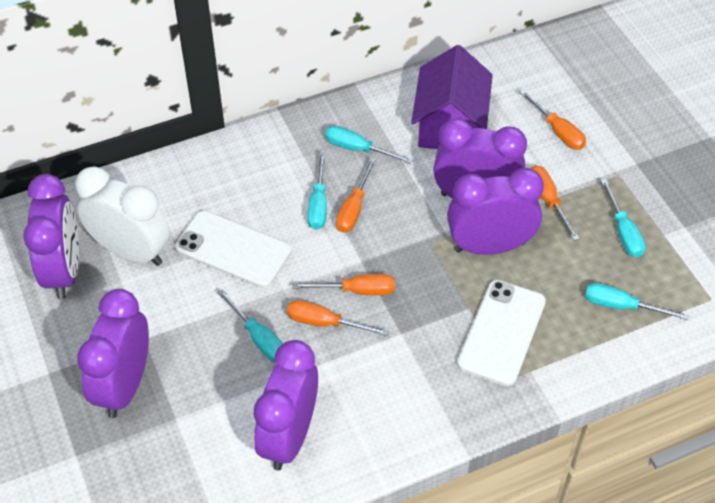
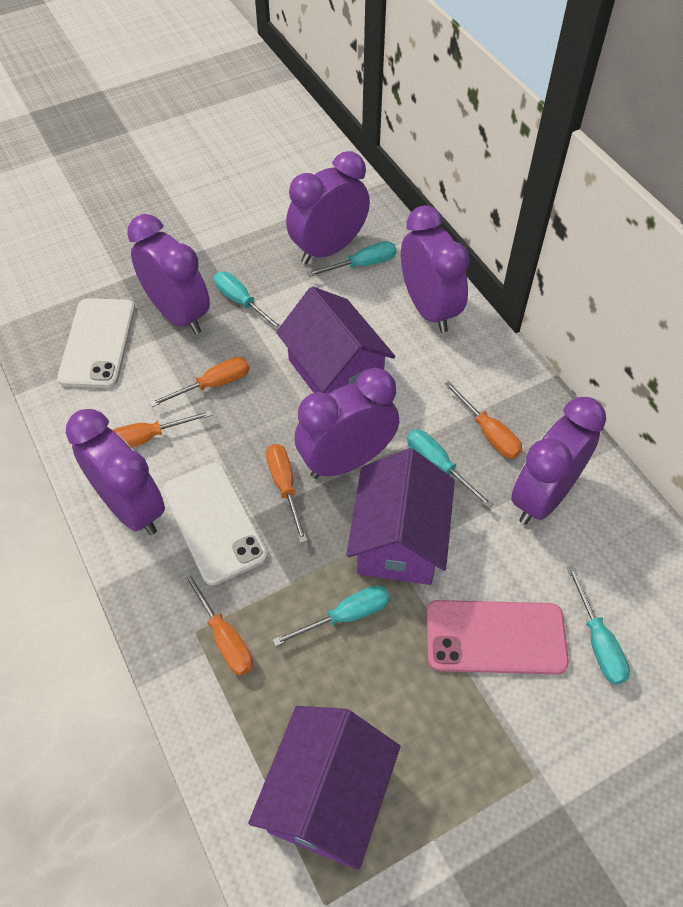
pink phone: none = 0 -> [426,600,569,674] = 1
purple clock: [23,174,79,299] [77,289,149,418] [254,340,318,470] [433,119,527,198] [447,168,544,255] = 5 -> [66,409,165,535] [127,214,210,334] [286,151,370,264] [294,368,399,479] [401,205,470,333] [511,397,606,525] = 6
purple house: [411,45,493,149] = 1 -> [248,706,400,870] [276,286,395,394] [346,448,455,585] = 3
white clock: [75,166,170,266] = 1 -> none = 0

